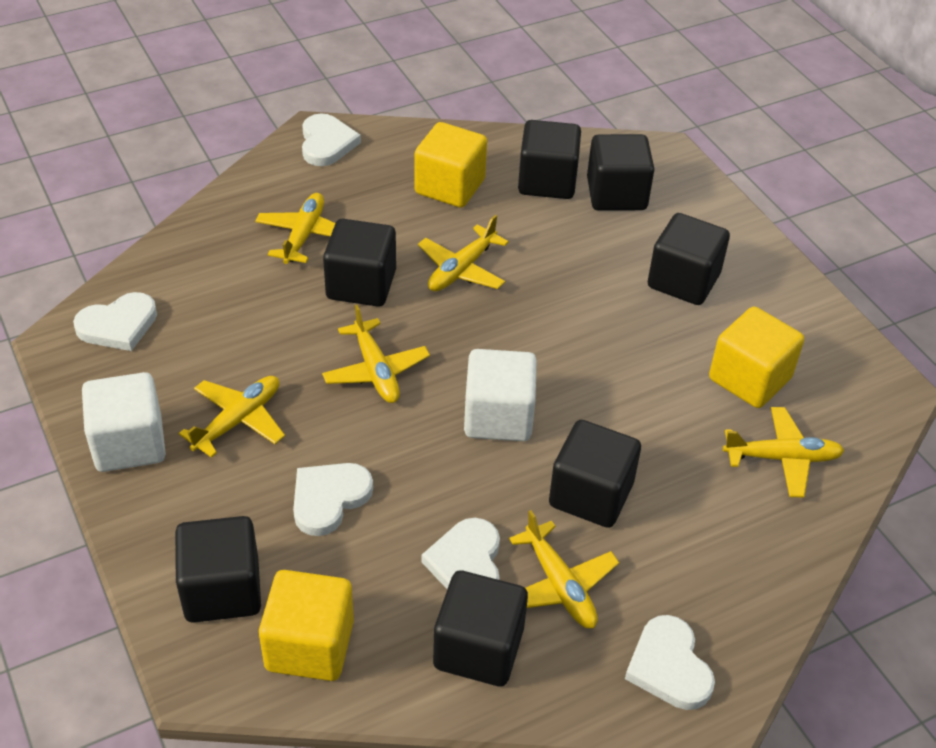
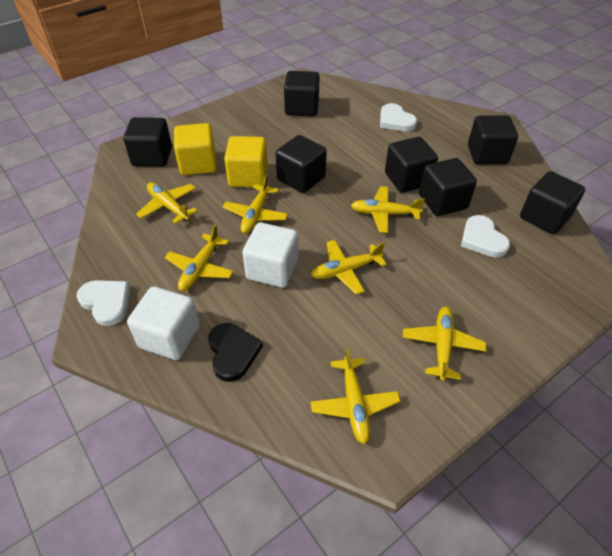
black heart: none = 0 -> [208,323,263,382] = 1
white heart: [73,292,157,351] [293,463,373,536] [302,113,361,166] [422,518,500,589] [625,615,715,710] = 5 -> [76,280,130,326] [380,103,417,131] [461,215,510,258] = 3
yellow cube: [259,570,354,681] [414,122,487,208] [709,307,804,408] = 3 -> [174,123,216,175] [224,136,268,187] = 2
yellow plane: [179,376,285,458] [255,193,335,264] [322,305,430,403] [418,215,509,291] [509,510,619,628] [723,407,845,497] = 6 -> [136,182,197,224] [165,225,234,291] [223,175,288,233] [311,240,386,294] [311,347,400,444] [351,186,425,233] [402,307,486,381] = 7

